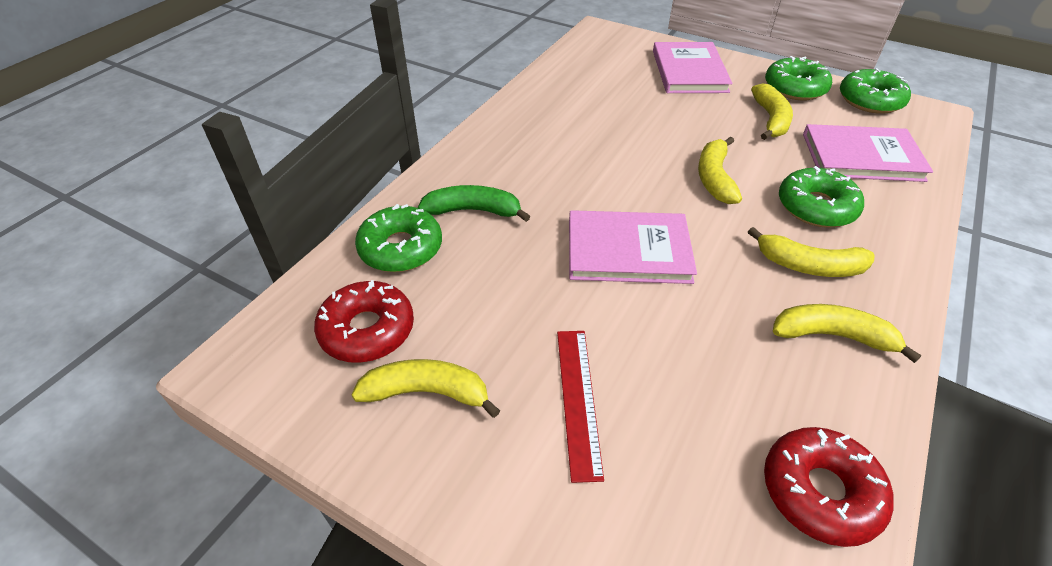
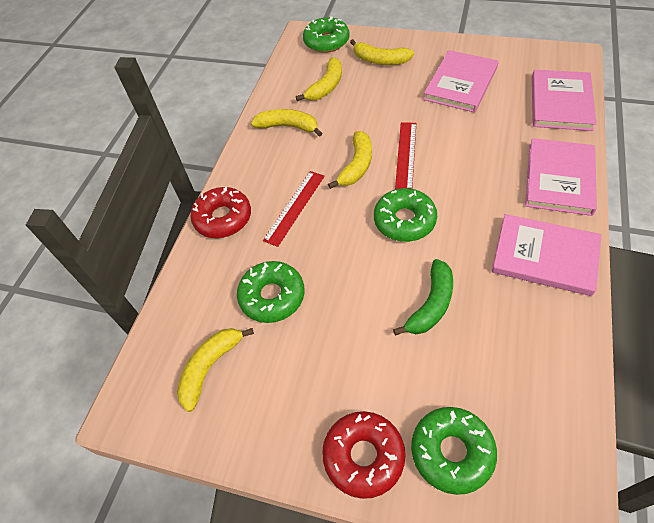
pink book: [569,210,697,284] [653,42,732,93] [803,124,933,182] = 3 -> [423,50,499,113] [492,214,601,296] [525,138,597,216] [532,70,597,131] = 4
red ruler: [557,331,604,483] = 1 -> [263,171,325,247] [395,122,416,189] = 2

